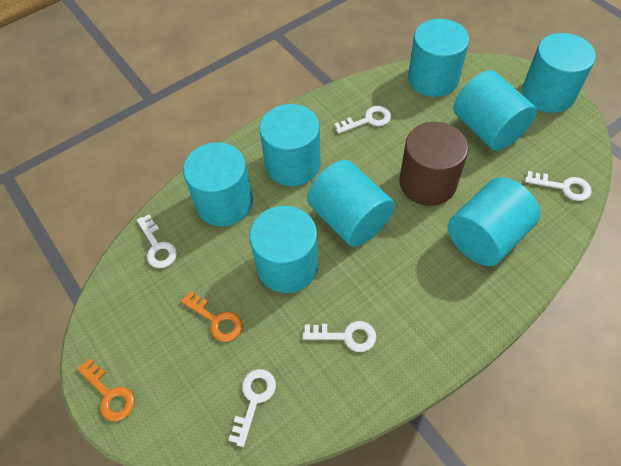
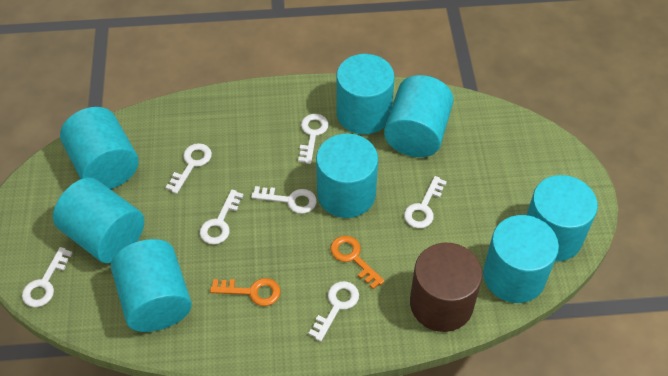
white key: [137,214,177,268] [228,369,276,447] [303,321,376,352] [334,106,391,134] [525,171,592,201] = 5 -> [22,247,72,307] [165,143,212,194] [200,189,244,245] [251,186,317,214] [298,114,329,164] [308,281,359,342] [404,176,447,228] = 7

